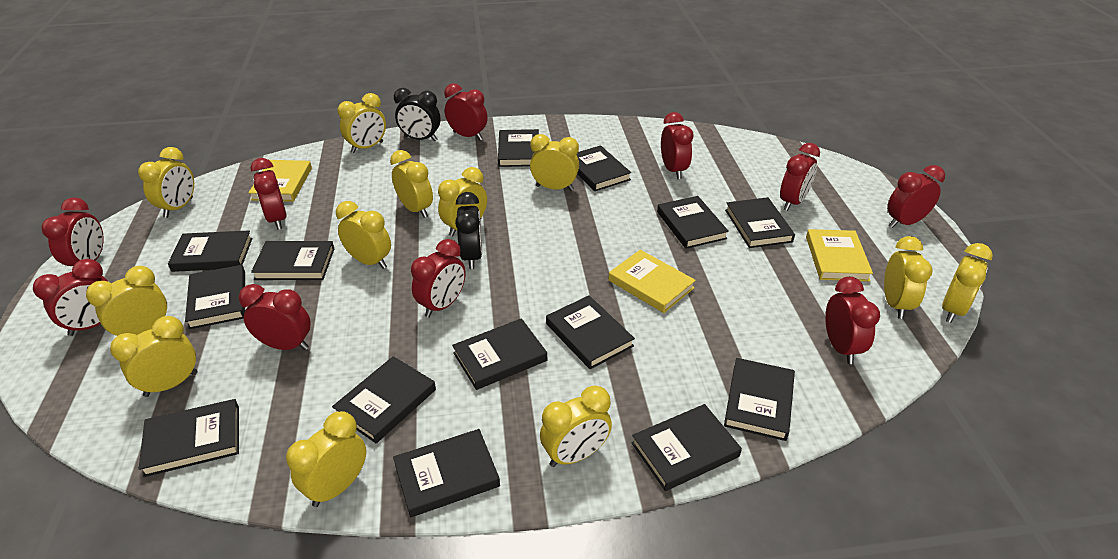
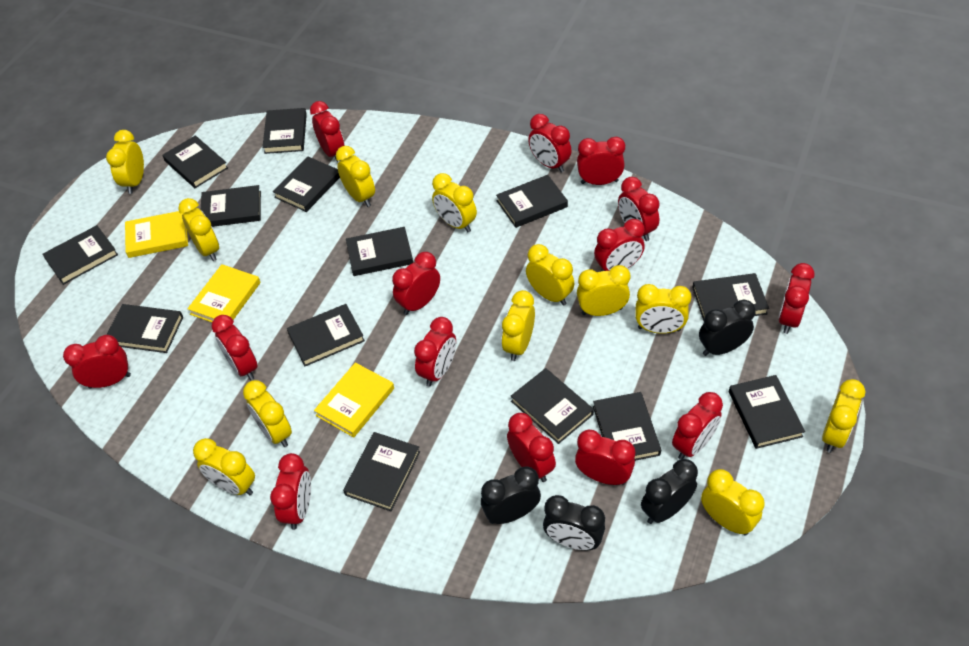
black clock: [394,88,440,141] [455,192,482,269] = 2 -> [481,466,541,524] [543,495,605,550] [641,459,698,524] [699,299,756,356] = 4
red clock: [33,259,108,336] [42,197,104,266] [239,284,311,350] [250,158,287,230] [411,239,466,318] [444,83,487,140] [661,112,693,179] [780,143,820,211] [825,277,880,364] [887,165,945,228] = 10 -> [63,335,131,388] [211,315,258,380] [270,453,311,530] [310,101,345,162] [392,252,440,315] [414,317,456,387] [507,413,556,482] [528,114,571,173] [575,430,635,485] [577,137,625,185] [594,219,645,272] [618,177,660,241] [672,392,723,460] [778,263,815,334] = 14

